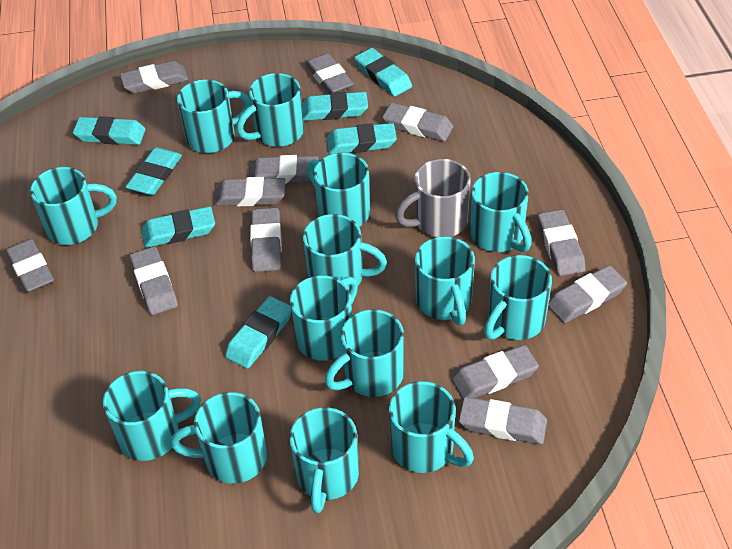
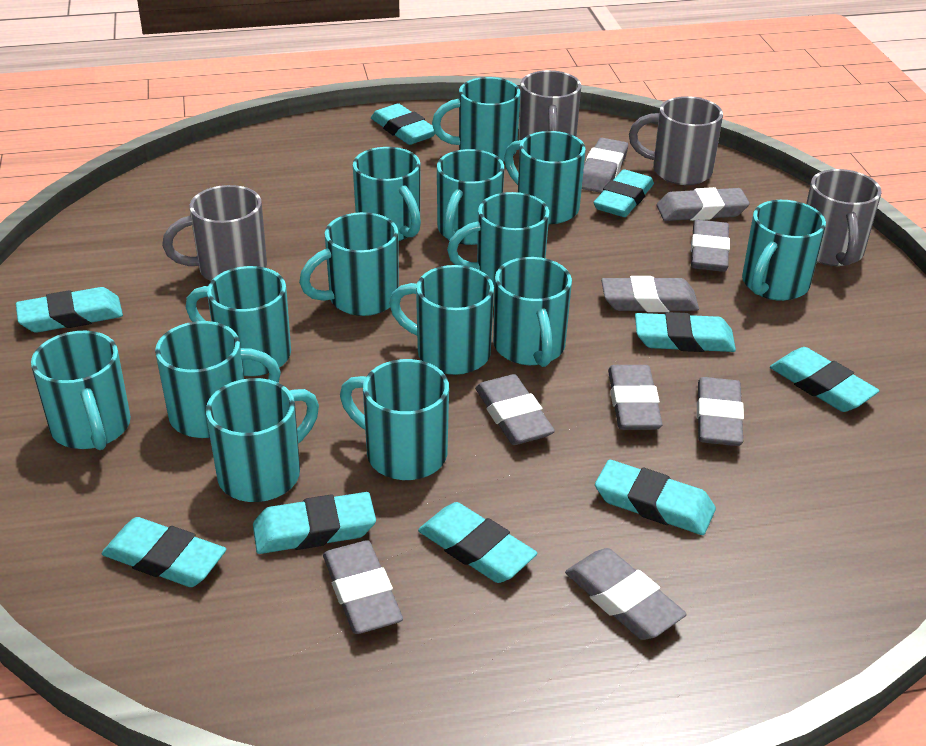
grey eraser: [6,239,54,293] [120,61,189,94] [129,247,178,315] [214,177,286,206] [249,155,318,184] [250,208,282,272] [305,53,354,94] [382,103,453,141] [452,345,539,399] [459,397,547,444] [538,209,586,276] [548,265,627,323] = 12 -> [323,540,403,634] [475,374,555,445] [565,548,687,640] [582,138,628,193] [601,276,699,312] [608,365,663,430] [656,187,750,221] [691,220,730,272] [697,377,744,446] = 9
grey mug: [395,159,471,237] = 1 -> [162,185,267,281] [519,70,581,140] [629,96,723,185] [806,169,882,266] = 4
turquoise eraser: [73,116,146,145] [126,147,182,195] [141,206,215,248] [225,296,291,369] [302,92,368,121] [327,123,397,155] [355,48,412,97] = 7 -> [16,287,123,333] [102,517,226,587] [253,492,376,554] [371,103,435,145] [418,502,537,583] [593,169,654,217] [595,460,716,535] [635,312,736,352] [770,347,879,412] = 9

